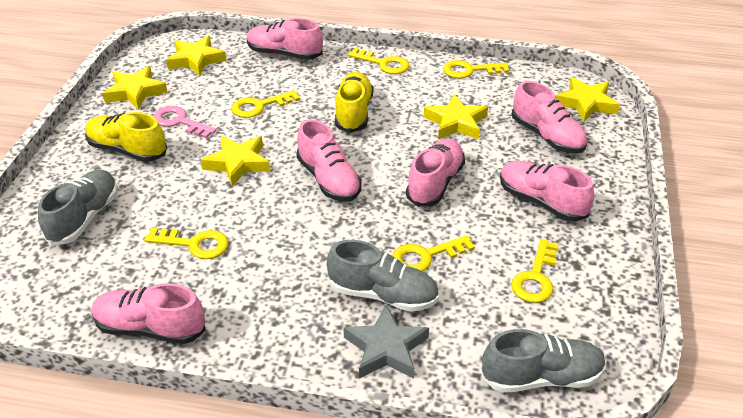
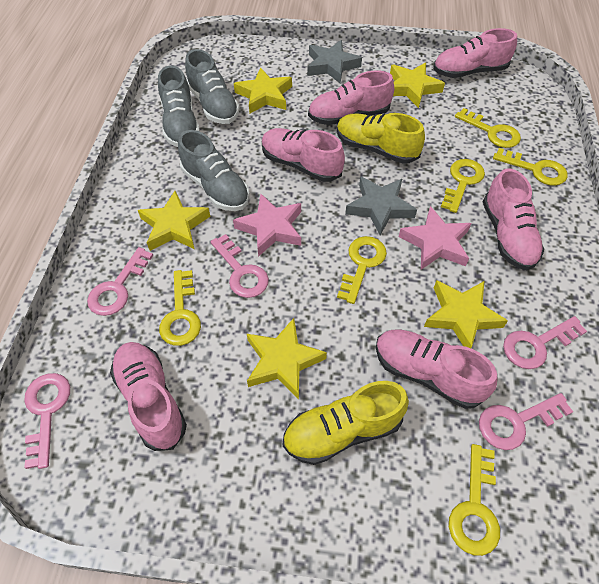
grey star: [343,305,429,379] = 1 -> [307,40,362,84] [345,176,417,235] = 2
pink key: [153,106,217,138] = 1 -> [24,373,70,469] [87,247,154,316] [210,234,269,298] [479,393,573,450] [503,316,587,369] = 5
pink star: none = 0 -> [233,193,301,257] [399,206,471,269] = 2

